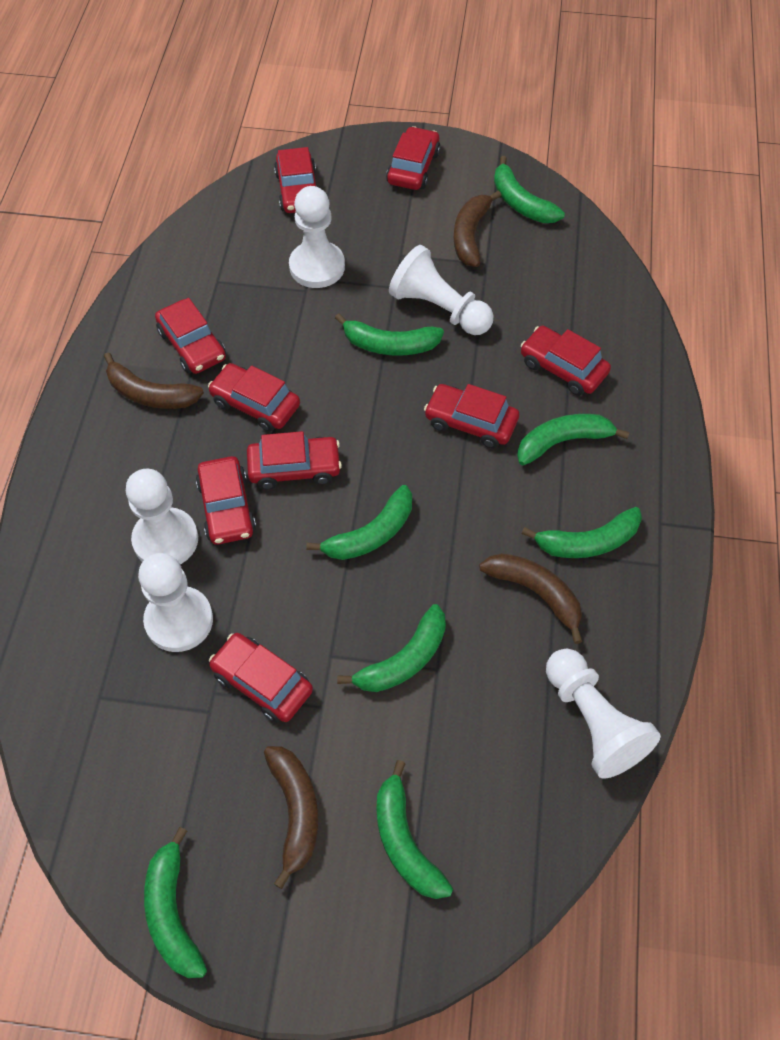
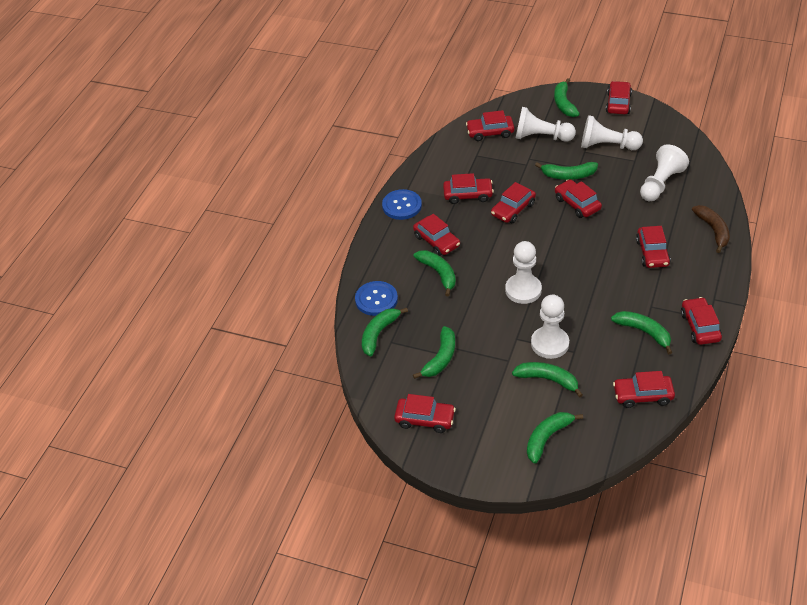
blue button: none = 0 -> [355,281,398,316] [382,189,422,220] = 2
brown banana: [104,352,204,409] [264,746,318,889] [454,191,501,267] [479,553,582,644] = 4 -> [692,205,730,253] = 1
red car: [155,298,226,374] [196,456,256,545] [208,363,300,432] [209,633,313,723] [247,431,342,490] [274,147,316,213] [386,126,441,190] [424,384,519,448] [521,326,611,396] = 9 -> [394,394,456,433] [413,214,460,256] [443,173,494,204] [466,110,514,141] [491,182,536,223] [555,179,602,218] [606,81,632,114] [613,371,675,408] [636,226,671,268] [681,297,722,345] = 10

